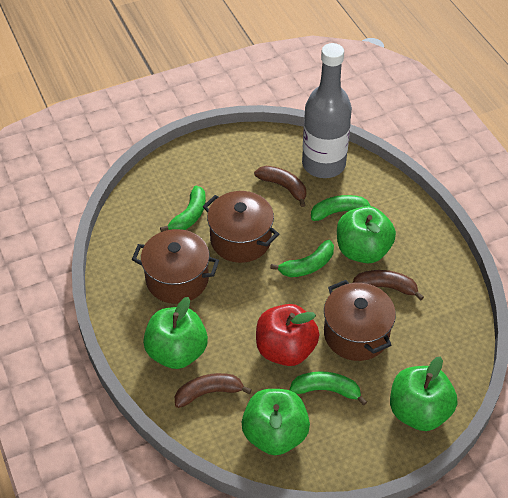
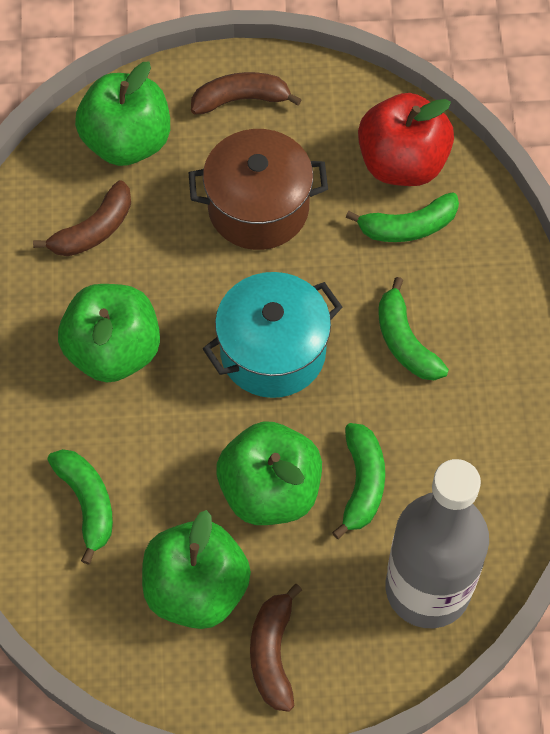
brown pot: [132,229,219,304] [203,191,279,263] [324,280,396,361] = 3 -> [189,129,328,250] = 1
turquoise pot: none = 0 -> [203,272,342,398] = 1

